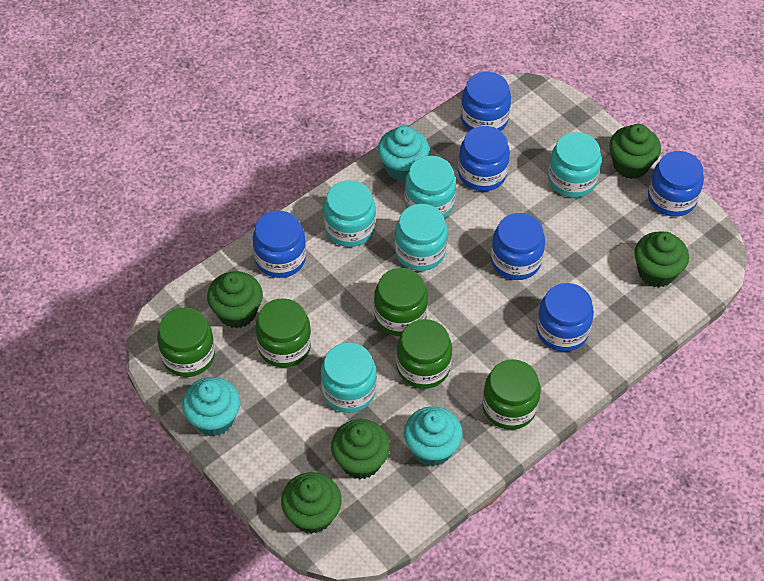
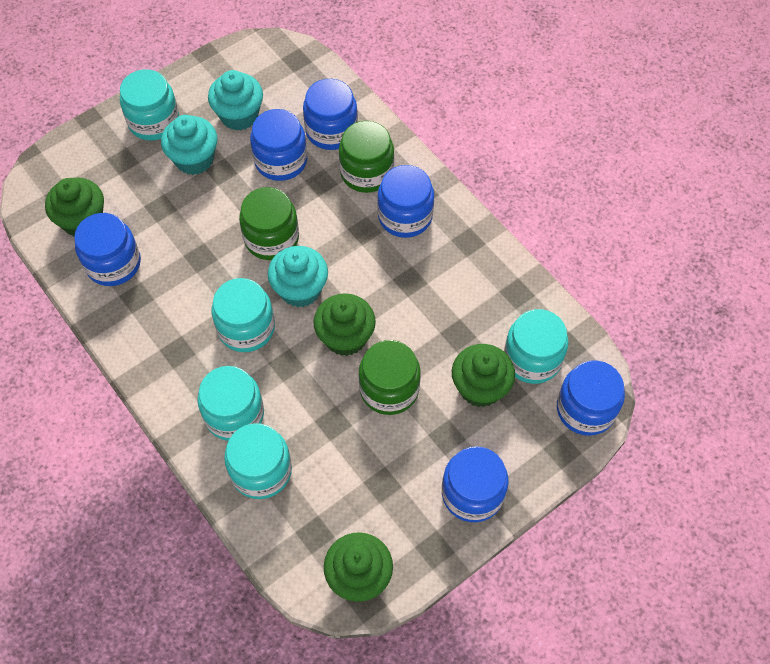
green cupcake: [207,271,263,328] [281,472,342,534] [331,419,390,479] [609,124,661,179] [635,232,689,287] = 5 -> [45,178,104,236] [313,293,376,356] [324,532,393,602] [452,344,515,407] = 4
green jar: [157,308,215,377] [256,298,311,368] [374,268,428,336] [396,319,452,389] [482,359,541,430] = 5 -> [239,187,299,260] [339,121,394,193] [359,340,421,415] = 3

